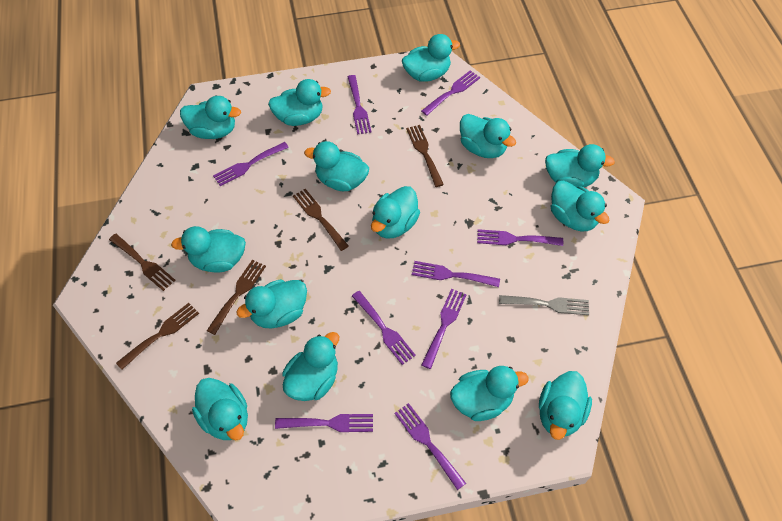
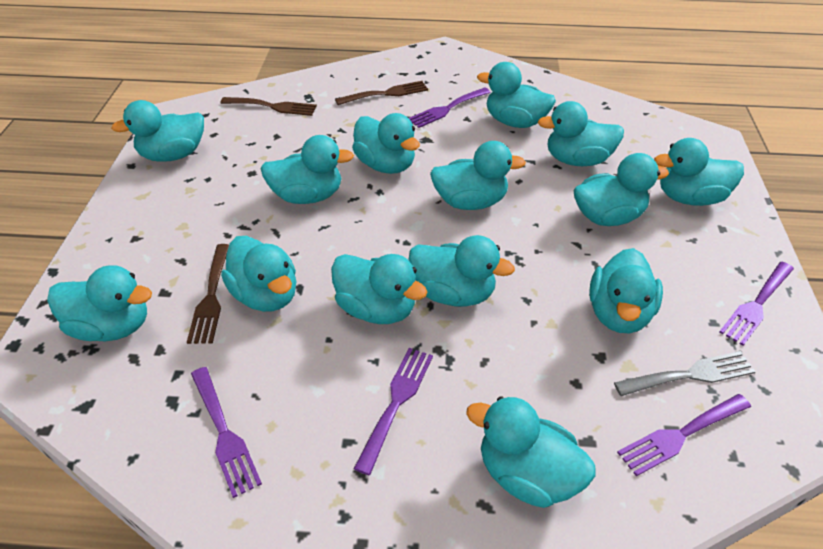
brown fork: [109,234,175,291] [116,303,199,370] [207,260,266,335] [293,189,349,251] [406,125,444,187] = 5 -> [187,244,229,344] [220,97,317,116] [335,81,428,105] = 3
purple fork: [213,142,289,186] [275,414,373,432] [348,75,371,135] [352,291,416,365] [394,403,466,490] [412,261,500,287] [421,70,480,116] [421,289,467,369] [477,229,563,246] = 9 -> [191,367,262,498] [354,348,433,475] [409,87,491,128] [617,394,751,476] [719,262,794,346] = 5

